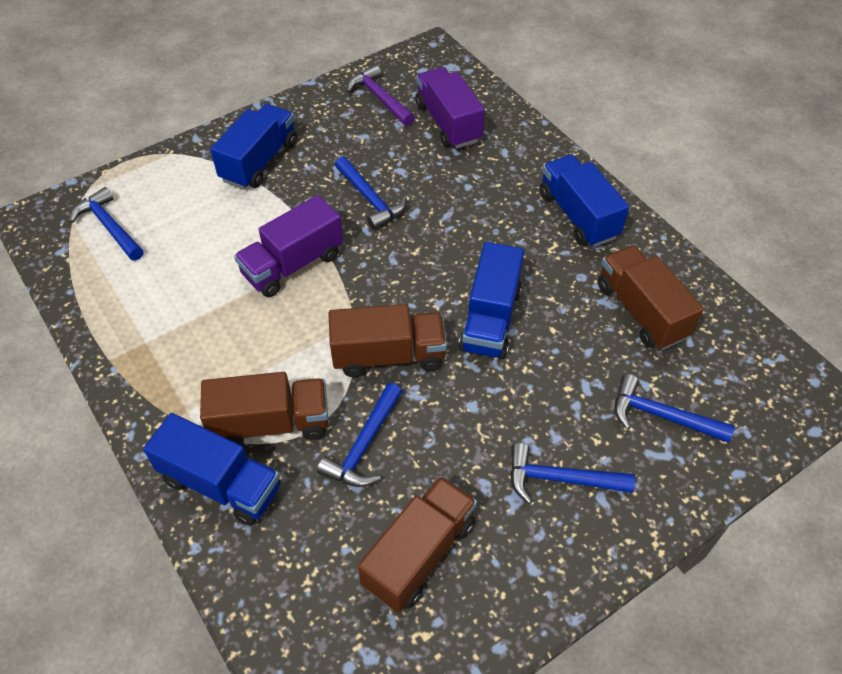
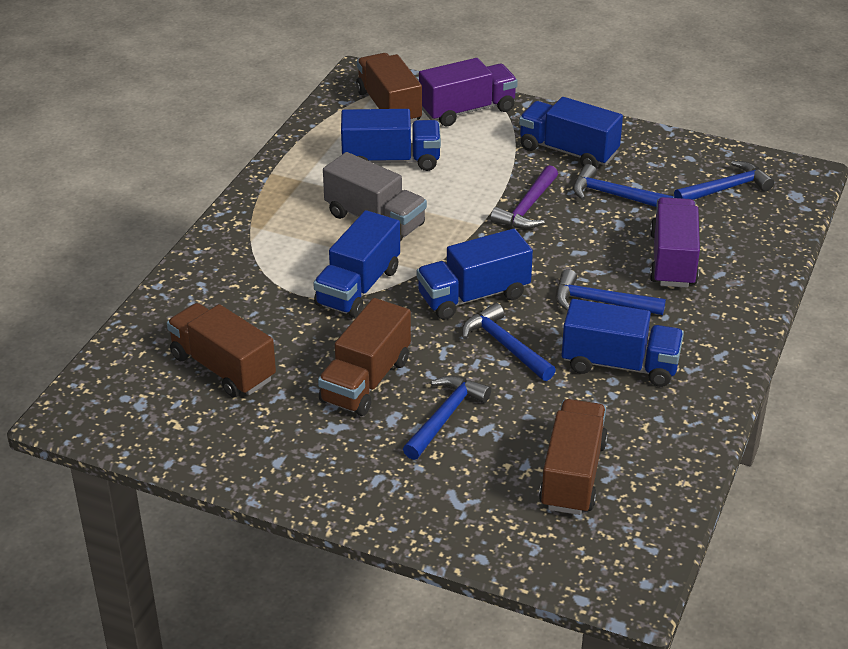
blue truck: [143,413,280,526] [210,104,297,189] [459,242,524,359] [540,155,629,247] = 4 -> [313,210,400,318] [341,109,441,171] [417,229,533,320] [519,97,623,168] [562,299,684,387] = 5
grey truck: none = 0 -> [323,152,427,242] = 1

